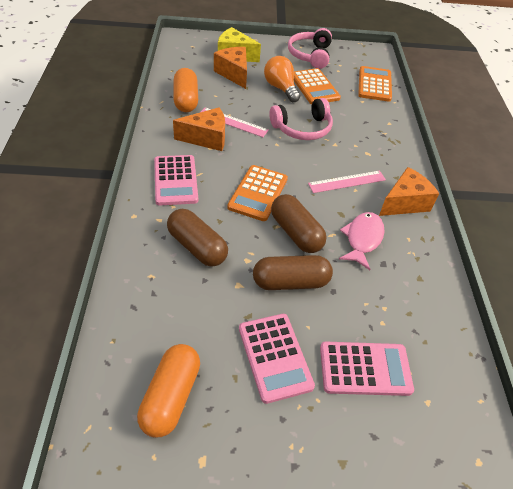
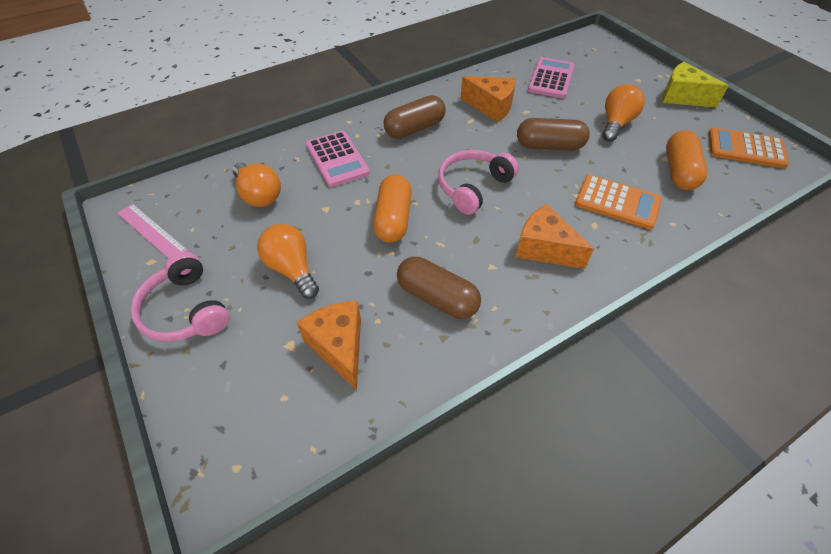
orange calculator: [227,165,288,221] [294,68,341,104] [358,66,392,102] = 3 -> [575,174,662,229] [708,127,789,169] = 2
orange light bulb: [264,56,300,102] = 1 -> [232,163,281,207] [257,224,319,299] [602,84,645,141] = 3
pink calculator: [154,155,198,206] [239,314,315,404] [320,341,414,396] = 3 -> [306,131,370,187] [528,57,574,98] = 2
pink fish: [339,212,385,270] = 1 -> none = 0
pink ruler: [201,107,269,137] [308,171,386,193] = 2 -> [117,204,188,258] = 1

